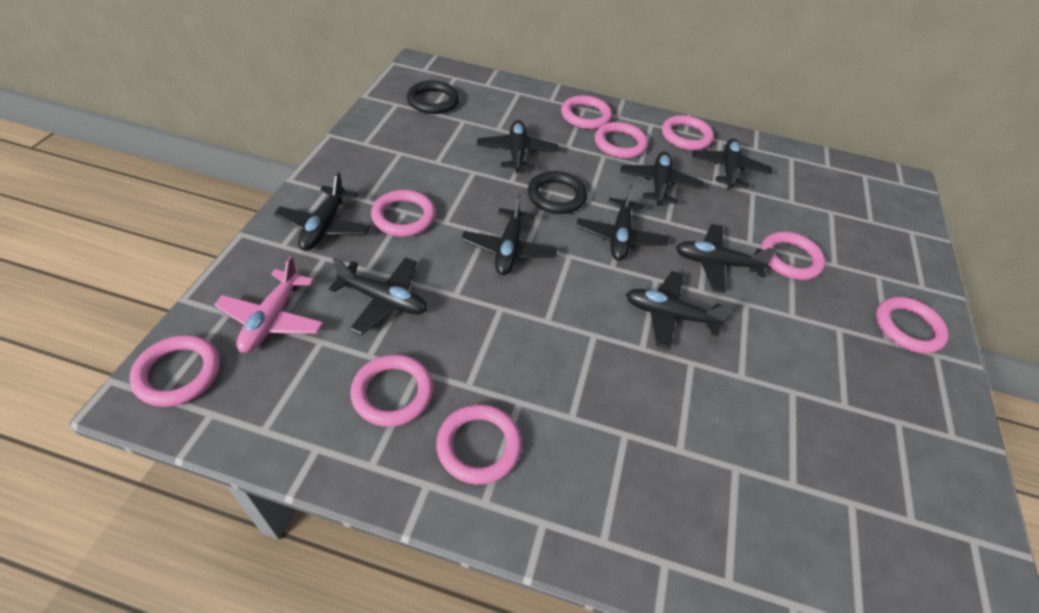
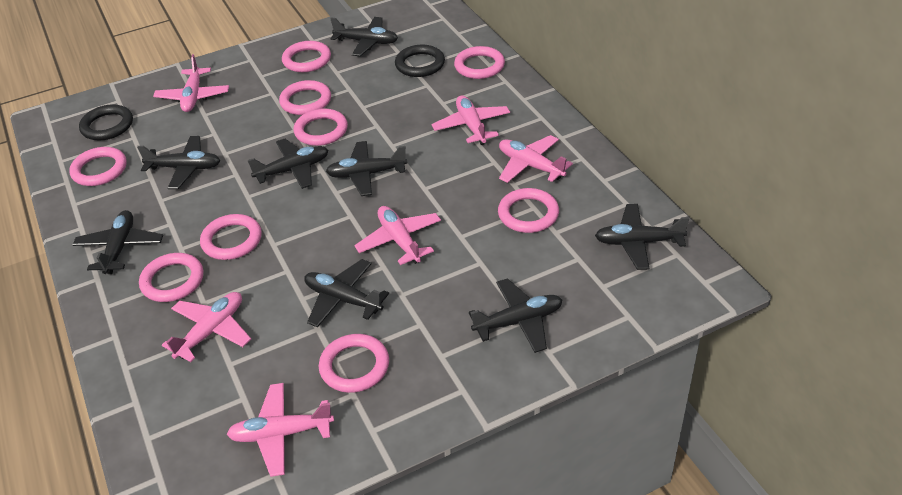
black plane: [274,172,370,251] [329,257,428,335] [461,194,557,275] [477,120,559,174] [576,184,668,261] [620,152,704,206] [626,271,733,350] [676,224,777,293] [692,138,773,190] = 9 -> [73,210,163,274] [137,136,220,189] [247,139,328,189] [304,259,389,327] [326,141,407,196] [330,17,398,56] [469,278,562,353] [595,204,689,270] = 8
pink plane: [214,256,323,353] = 1 -> [153,54,229,112] [162,292,251,362] [227,383,334,477] [354,206,441,265] [431,95,510,145] [499,135,573,183] = 6

